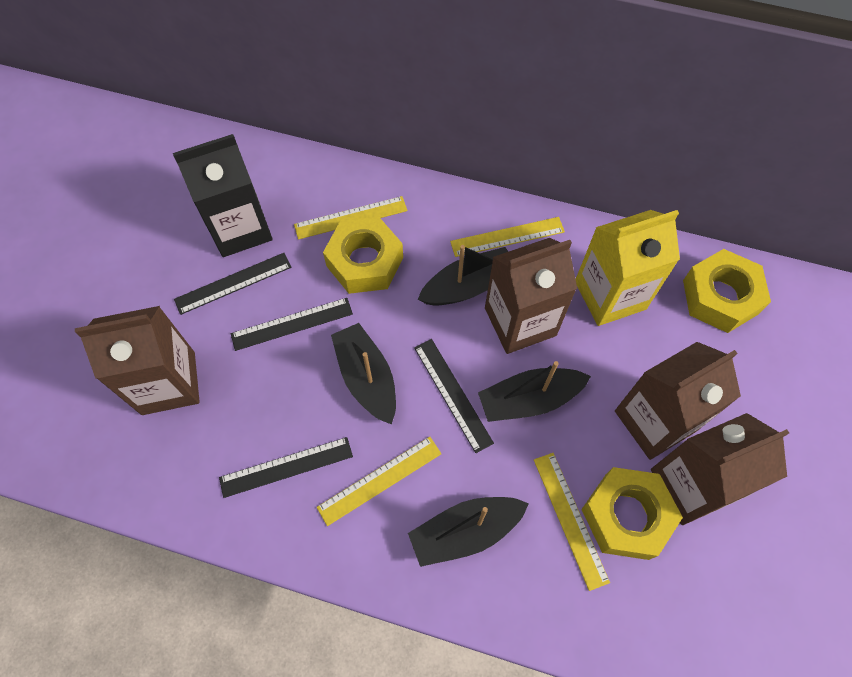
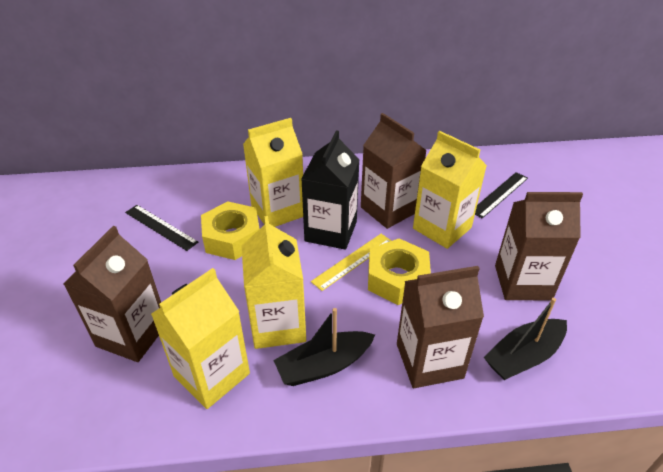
black boat: [331,323,396,424] [408,497,529,567] [417,245,508,306] [478,361,591,422] = 4 -> [273,308,375,386] [484,298,567,380] = 2
black ruler: [174,253,292,315] [219,437,353,498] [231,298,353,351] [414,339,494,453] = 4 -> [125,205,198,251] [475,172,528,218] = 2
yellow carton: [576,210,680,326] = 1 -> [151,268,250,409] [241,216,306,349] [243,118,303,227] [413,131,487,249] = 4
yellow nut: [323,217,403,294] [581,467,683,560] [683,249,771,333] = 3 -> [201,201,260,260] [368,238,431,305] = 2
yellow ruler: [294,196,408,240] [316,437,441,526] [450,217,565,257] [534,453,610,591] = 4 -> [311,234,391,291] = 1

